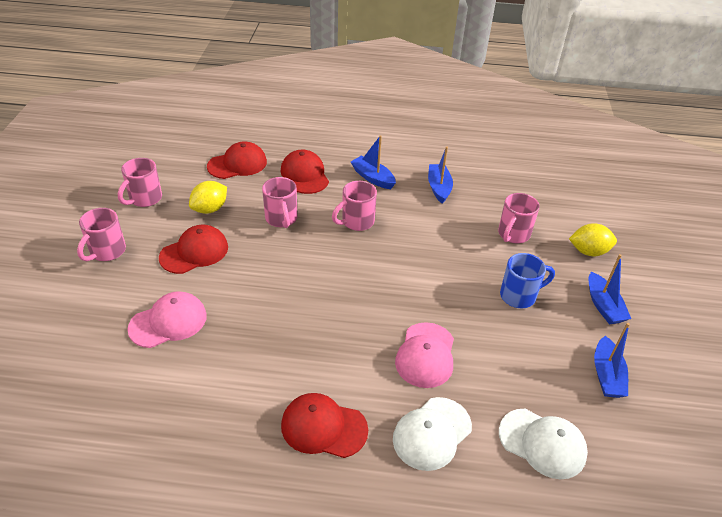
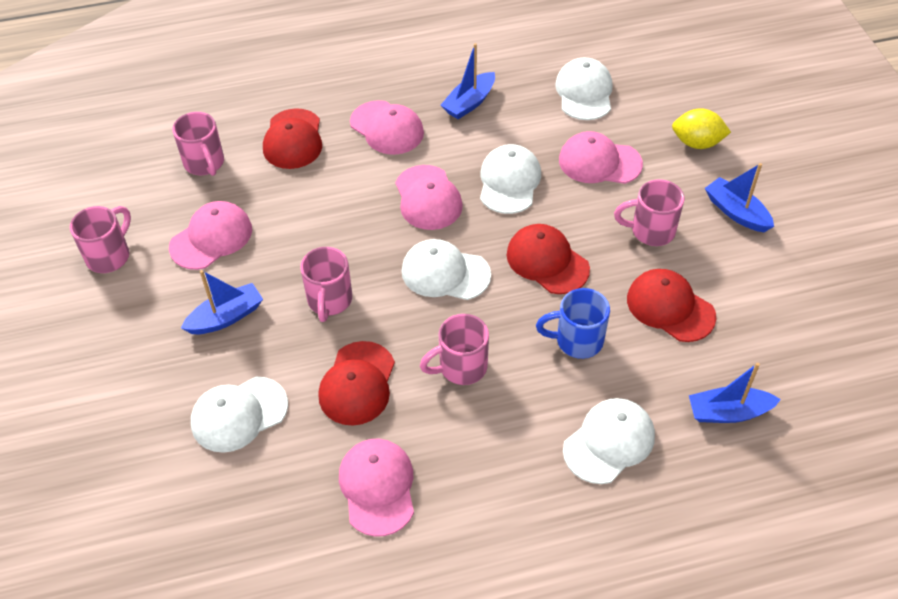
pink cap: [127,291,207,348] [395,322,454,388] = 2 -> [169,201,252,270] [339,439,414,537] [350,100,424,155] [395,165,463,230] [559,131,643,184] = 5
white cap: [393,397,472,471] [499,409,588,479] = 2 -> [191,377,288,453] [402,239,491,300] [480,144,541,214] [555,58,612,120] [563,398,655,484] = 5
yellow lemon: [189,181,227,214] [569,224,617,256] = 2 -> [672,108,731,149] = 1

